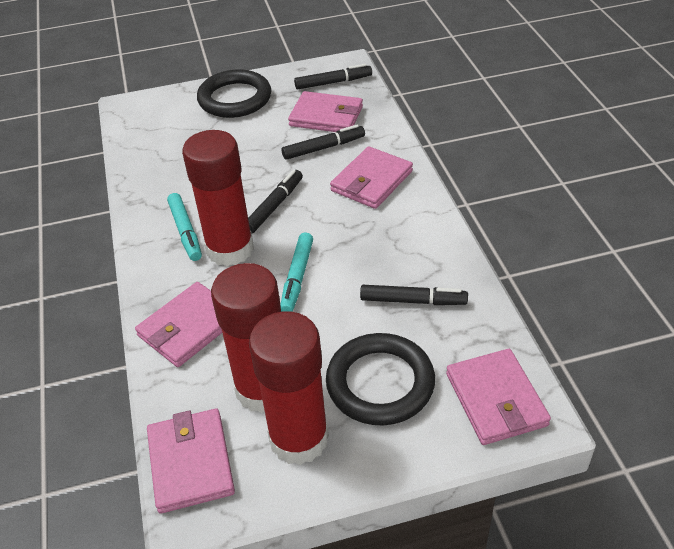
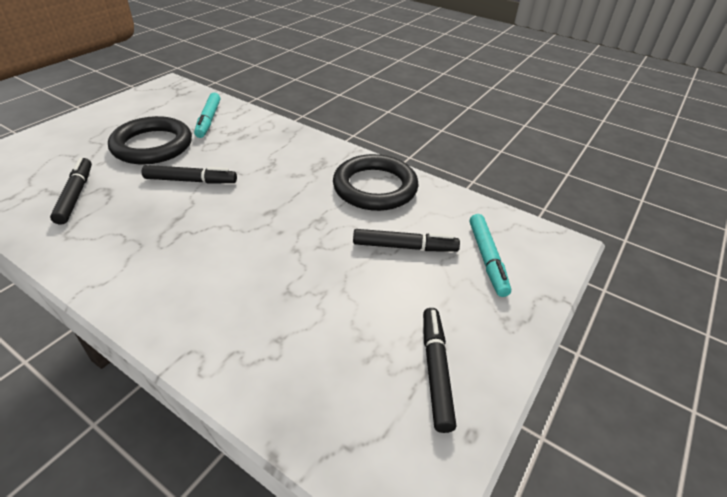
pink wallet: [135,282,222,367] [147,409,235,514] [288,91,363,132] [330,146,413,209] [446,349,551,445] = 5 -> none = 0
red glue stick: [182,130,254,266] [211,263,281,413] [249,311,329,465] = 3 -> none = 0

